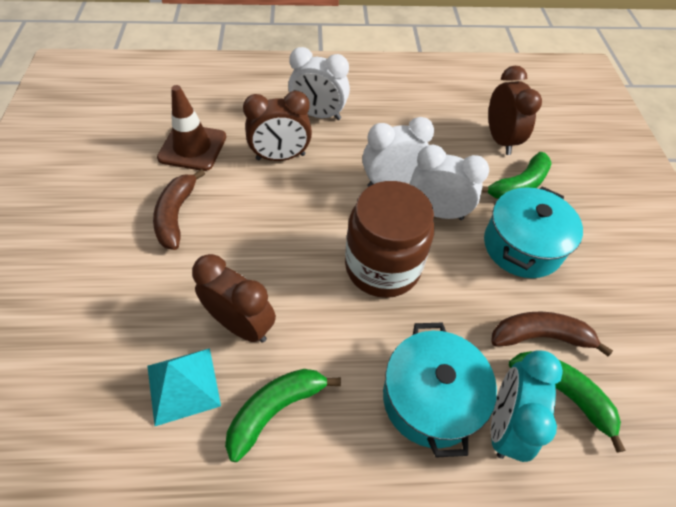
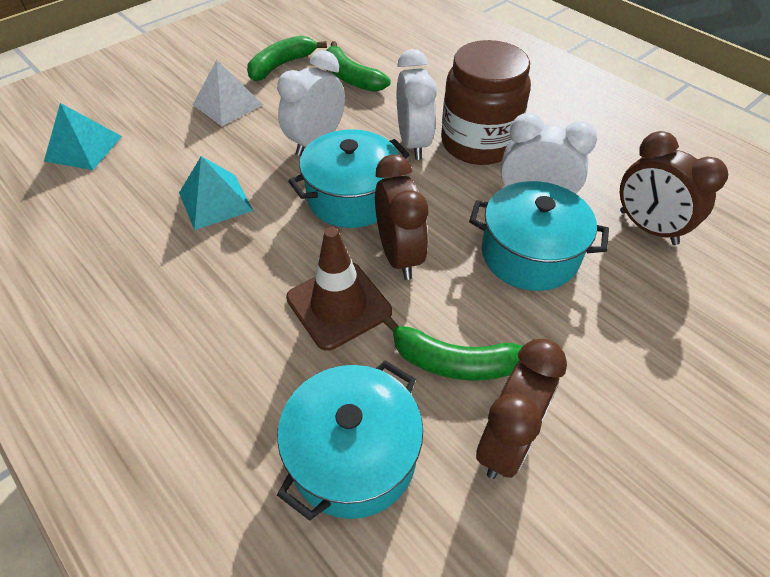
brown banana: [153,169,205,250] [491,312,613,356] = 2 -> none = 0
turquoise clock: [491,350,563,462] = 1 -> none = 0
turquoise pot: [383,322,497,458] [484,186,583,278] = 2 -> [277,360,423,521] [288,129,410,228] [469,181,609,291] = 3
turquoise pyramid: [147,348,221,426] = 1 -> [44,103,122,170] [179,156,253,230] = 2
white pyramid: none = 0 -> [193,60,263,126] = 1

